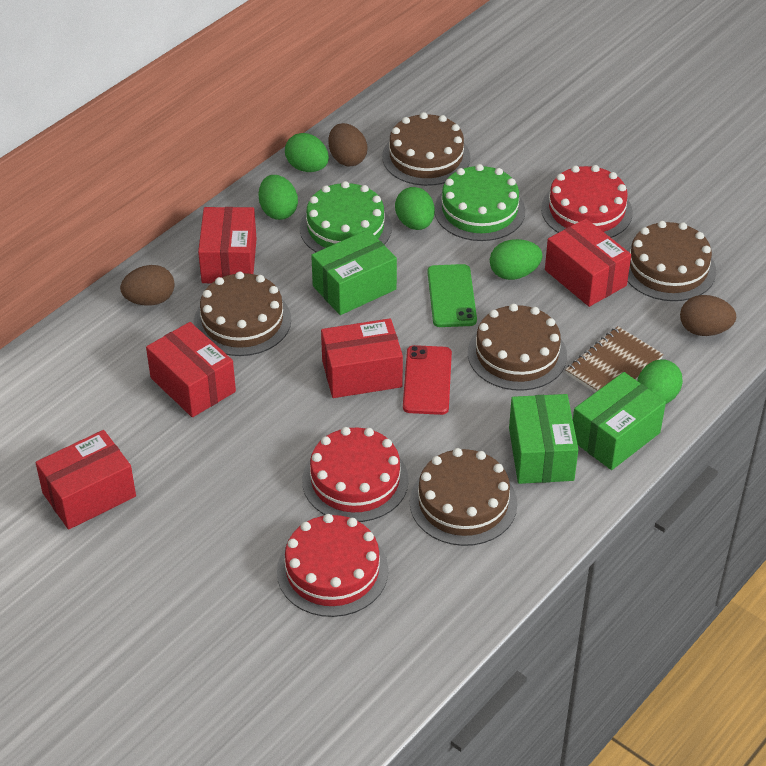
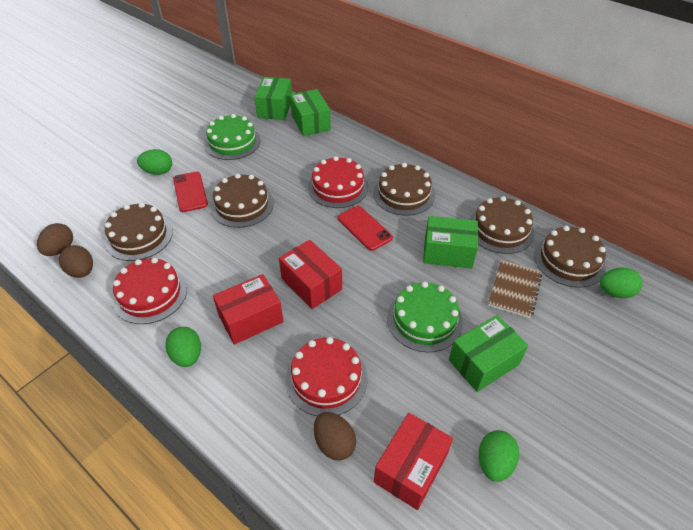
green box: [311,230,397,315] [509,394,578,484] [573,372,666,470] = 3 -> [254,77,292,120] [290,89,331,136] [423,216,478,269] [449,315,528,392] = 4
green egg: [259,175,298,220] [285,133,329,172] [395,187,435,230] [490,239,543,280] [637,359,683,404] = 5 -> [137,149,172,175] [165,327,201,367] [479,430,519,482] [599,268,643,298] = 4
green phone: [427,264,477,327] = 1 -> none = 0
red box: [35,430,136,530] [146,322,236,417] [198,207,257,283] [321,318,403,398] [545,218,631,307] = 5 -> [213,274,284,345] [279,240,342,309] [374,413,453,510] = 3
red phone: [403,345,452,415] = 1 -> [173,172,208,212] [338,206,393,251] = 2

